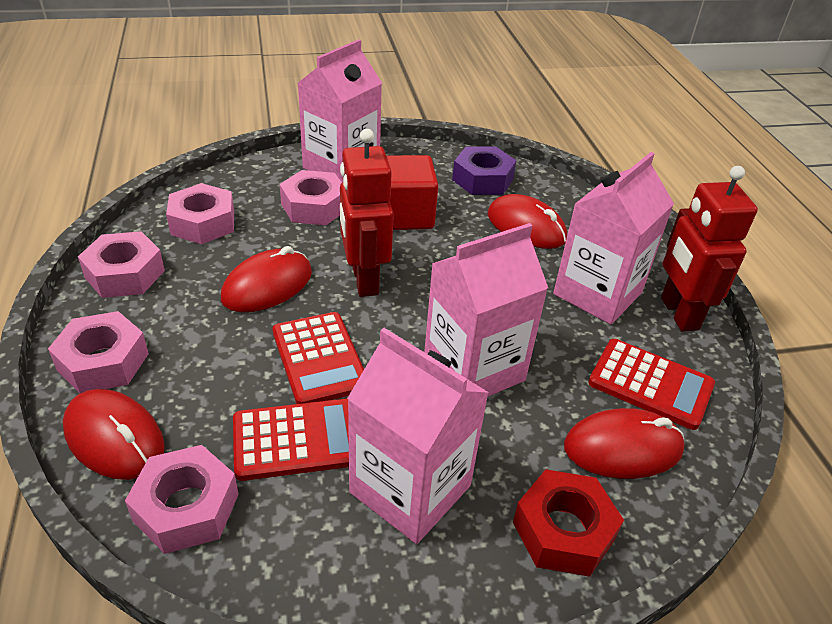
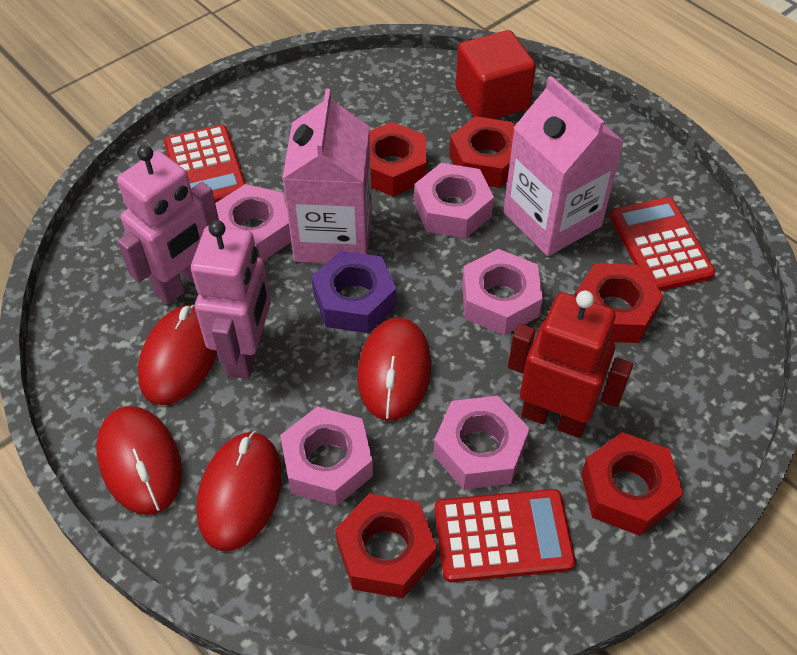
pink carton: [298,39,382,182] [347,328,489,544] [424,223,548,397] [553,152,674,325] = 4 -> [282,89,372,263] [503,76,624,256] = 2
pink robot: none = 0 -> [117,145,219,304] [191,220,271,379] = 2
red nut: [513,469,624,577] = 1 -> [335,493,437,598] [369,122,427,196] [449,116,515,188] [575,263,664,343] [581,432,683,536] = 5
red robot: [340,129,394,297] [661,166,758,332] = 2 -> [508,291,633,438] = 1

